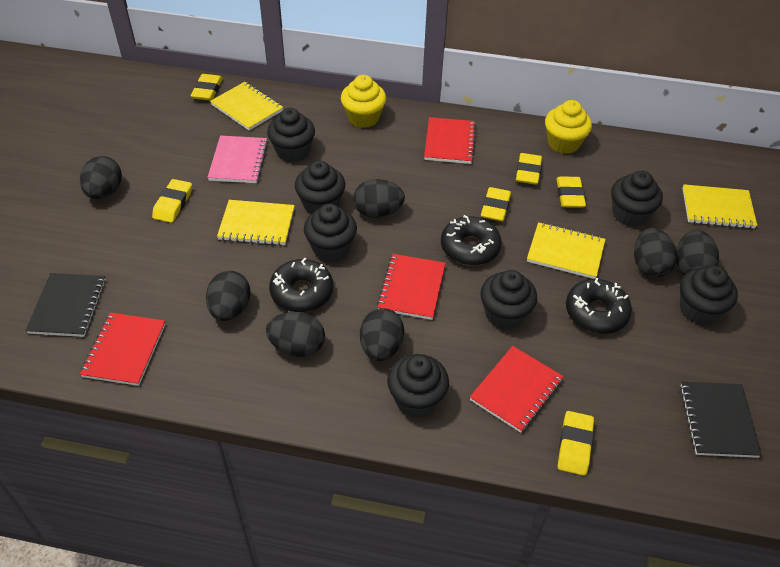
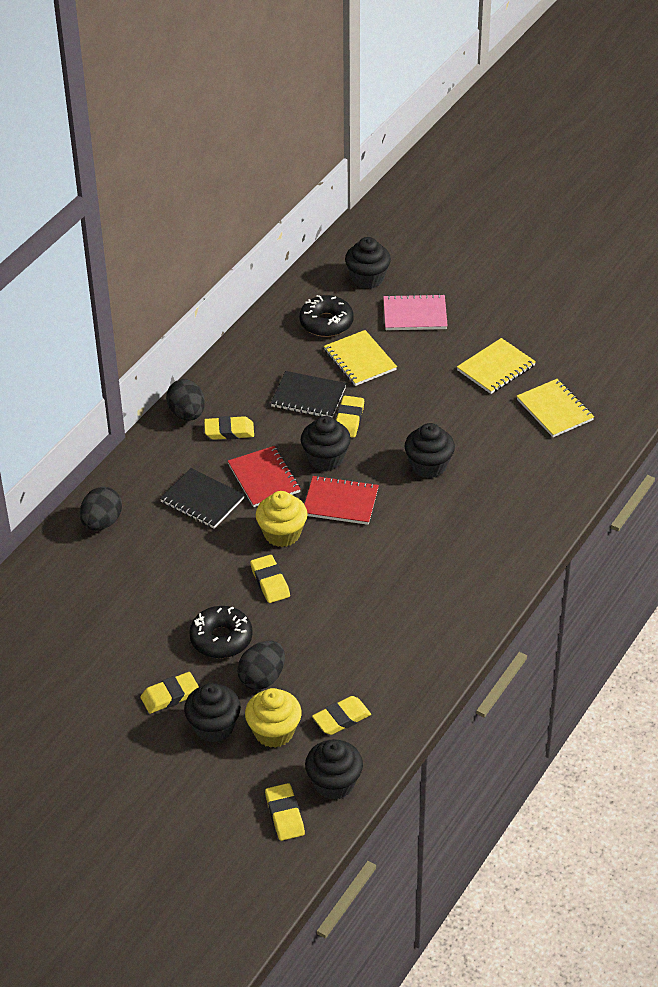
black cupcake: [267,108,315,163] [295,161,345,215] [304,204,357,262] [387,354,449,417] [480,270,537,330] [611,171,663,227] [680,266,738,325] = 7 -> [184,683,241,742] [301,416,351,471] [305,739,363,800] [345,237,391,289] [405,423,455,478] = 5
black donut: [269,258,333,312] [441,215,502,266] [566,278,632,334] = 3 -> [189,606,253,658] [299,295,354,337] = 2
black egg: [80,156,122,199] [206,271,250,321] [266,312,325,357] [353,179,405,218] [360,308,404,361] [634,228,677,278] [676,230,719,275] = 7 -> [80,487,122,531] [166,379,205,421] [237,641,285,690] = 3
red notebook: [80,313,166,386] [377,254,446,320] [424,117,476,164] [470,346,564,433] = 4 -> [228,446,300,507] [304,475,379,525] = 2
yellow notebook: [210,82,283,131] [217,200,295,246] [527,222,606,279] [682,184,757,229] = 4 -> [324,330,397,386] [457,338,536,394] [517,379,594,437] = 3

